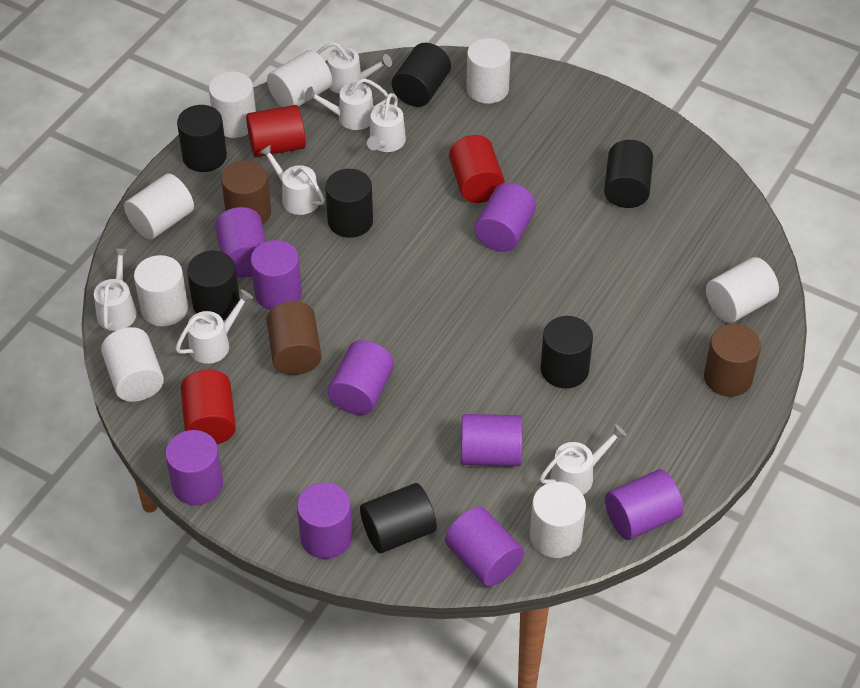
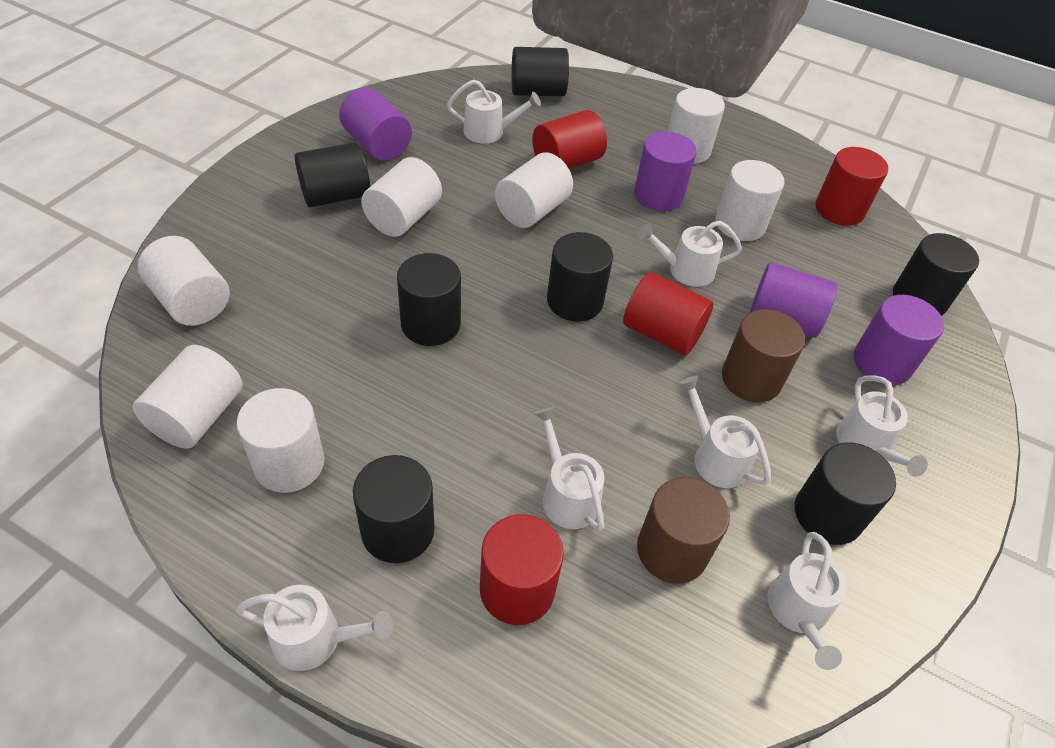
brown cylinder: [221,160,271,225] [266,301,322,375] [704,324,761,397] = 3 -> [637,477,730,583] [722,309,805,402] = 2
purple cylinder: [165,430,223,505] [215,207,266,277] [251,240,302,310] [297,482,353,559] [328,340,394,415] [445,506,524,587] [461,414,522,466] [475,183,536,252] [605,469,684,540] = 9 -> [339,87,412,161] [634,131,697,211] [750,262,837,338] [853,295,944,385] = 4
red cylinder: [181,370,236,444] [246,105,306,157] [449,135,505,203] = 3 -> [480,514,564,625] [532,110,607,169] [623,272,714,355] [815,147,888,226] = 4
white cylinder: [101,327,164,402] [124,174,194,240] [134,255,188,327] [209,71,256,138] [267,50,332,107] [466,38,511,104] [530,482,586,558] [706,257,779,323] = 8 -> [133,345,243,449] [138,236,230,326] [236,388,324,493] [361,157,442,237] [495,152,573,228] [668,88,725,163] [716,160,785,241] = 7

